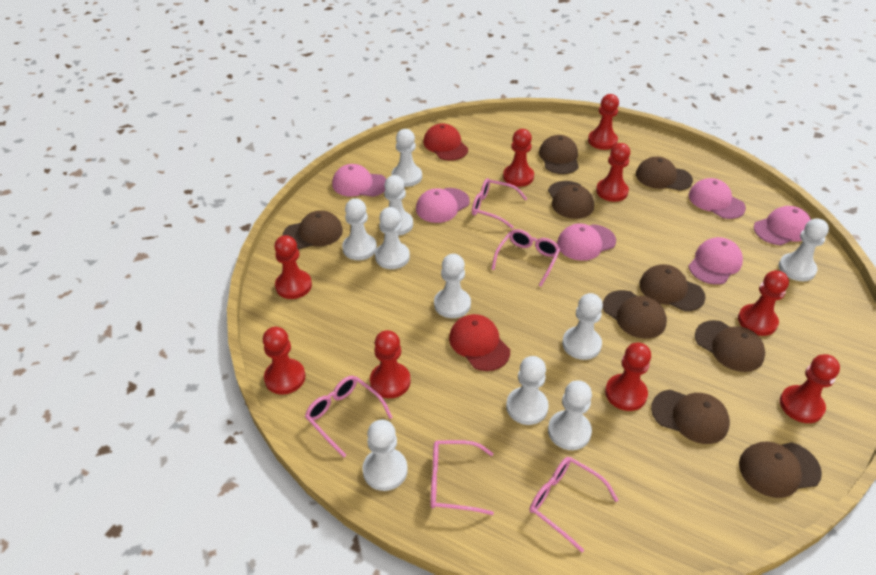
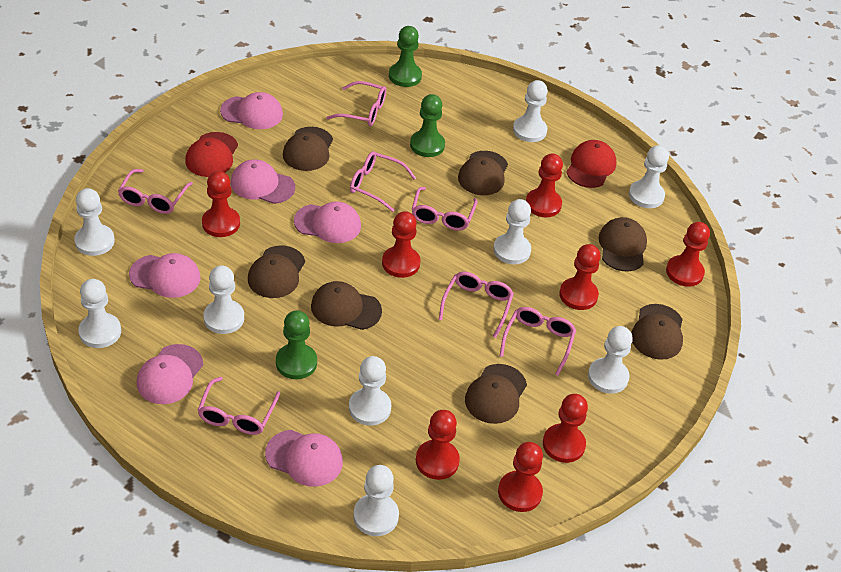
brown cap: [282,210,343,250] [539,135,579,174] [548,181,594,219] [603,290,667,339] [636,157,693,191] [639,264,706,311] [651,389,730,444] [695,320,765,372] [739,441,822,498] = 9 -> [248,246,305,298] [283,127,333,171] [311,281,382,330] [458,151,508,195] [465,364,527,424] [598,217,647,272] [631,304,683,360] = 7
green pawn: none = 0 -> [276,310,317,379] [389,26,422,87] [410,94,445,157] = 3
pink glasses: [305,376,392,457] [431,440,494,515] [472,178,527,229] [492,229,560,286] [529,457,618,553] = 5 -> [118,169,193,214] [198,377,280,435] [326,81,386,126] [350,151,416,212] [412,187,478,231] [439,272,514,338] [500,307,576,375] = 7
red pawn: [263,327,305,395] [274,235,312,299] [370,330,411,398] [503,129,534,187] [588,94,619,150] [596,143,630,202] [605,342,651,411] [738,270,789,336] [780,354,840,423] = 9 -> [202,171,240,237] [382,211,420,278] [416,410,460,480] [498,442,543,512] [526,153,563,217] [543,394,588,463] [559,244,601,310] [666,222,710,287] = 8
white pawn: [342,198,377,260] [362,420,408,491] [375,207,410,269] [384,175,413,236] [391,129,422,187] [434,254,471,318] [506,356,549,425] [548,380,592,450] [562,293,603,360] [779,218,829,281] = 10 -> [74,188,115,256] [78,279,121,348] [203,266,244,334] [349,356,391,426] [353,465,399,536] [493,199,531,264] [513,80,548,142] [588,326,633,394] [629,145,669,208] = 9

